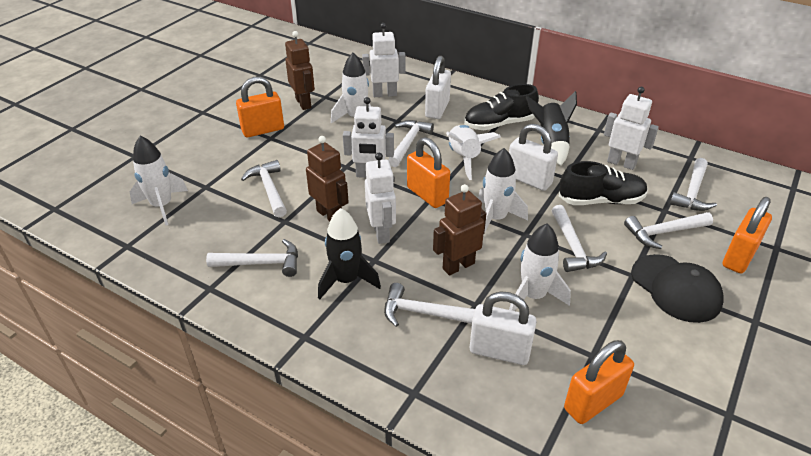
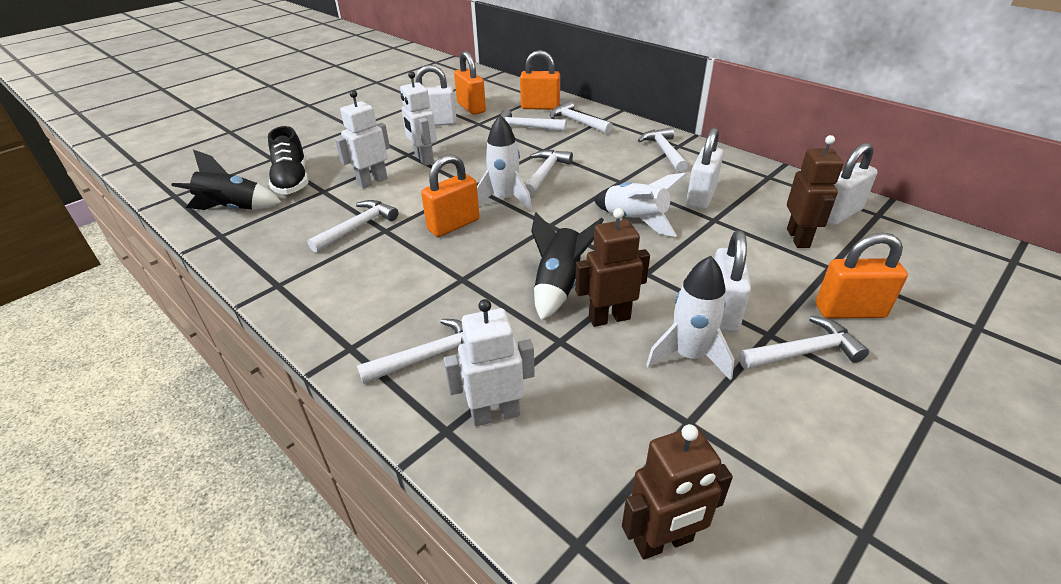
black cap: [631,254,724,323] = 1 -> none = 0
black shoe: [464,84,539,130] [559,161,648,205] = 2 -> [268,126,309,195] = 1
white padlock: [425,56,451,119] [470,292,537,365] [509,124,558,191] = 3 -> [416,65,456,126] [686,128,724,210] [714,230,751,332] [827,143,878,226] = 4
white robot: [343,97,394,178] [362,23,406,97] [365,153,396,244] [604,87,659,170] = 4 -> [335,90,390,188] [400,71,437,166] [443,299,535,426] = 3
white rocket: [130,136,188,225] [331,53,371,124] [446,125,501,180] [478,148,528,235] [509,224,571,311] = 5 -> [477,115,532,210] [594,173,687,237] [646,256,734,380] = 3

